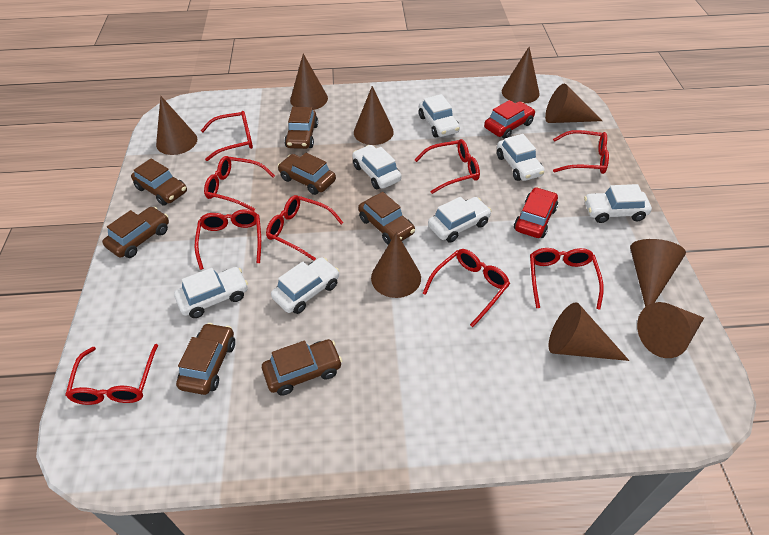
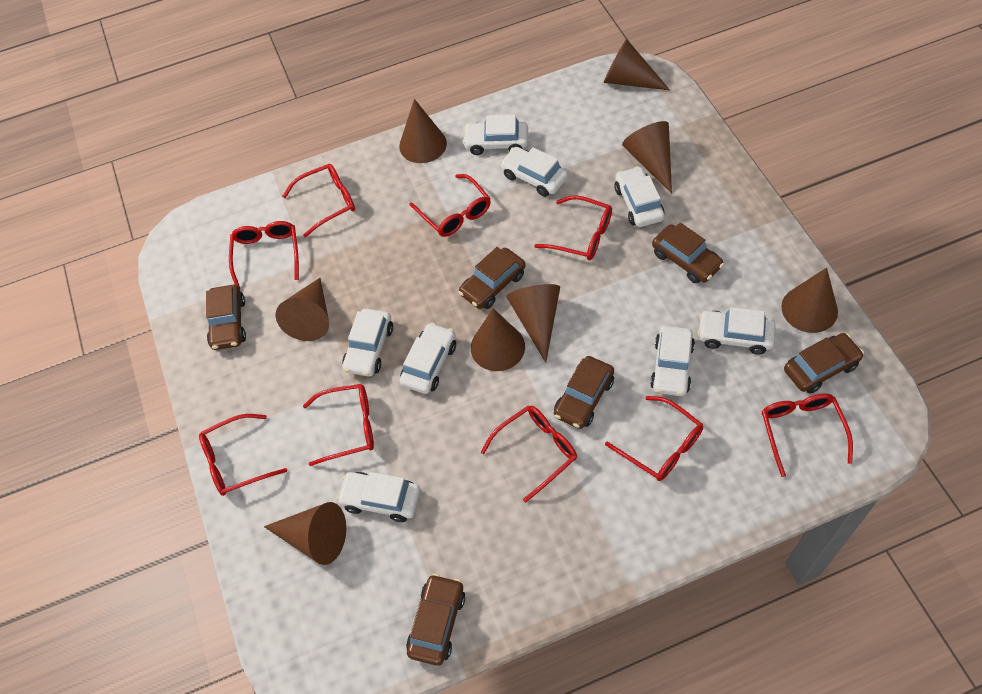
brown car: [102,206,169,258] [131,158,187,206] [176,323,235,395] [262,339,342,396] [278,153,336,195] [284,107,318,149] [358,192,415,245] = 7 -> [206,285,246,350] [406,574,465,666] [459,247,525,309] [554,356,614,429] [652,223,724,283] [784,333,864,393] = 6
brown cone: [156,96,197,155] [290,54,328,110] [354,86,394,145] [371,232,421,298] [502,47,540,104] [545,84,602,123] [548,303,629,361] [630,239,686,307] [637,302,704,358] = 9 -> [264,502,346,565] [275,278,329,341] [399,99,447,163] [471,308,525,371] [506,284,560,363] [604,39,670,90] [622,121,672,194] [781,268,838,333] = 8
red car: [484,100,535,139] [514,187,558,238] = 2 -> none = 0
white car: [174,267,248,318] [271,257,340,314] [352,145,402,189] [419,94,460,137] [428,197,492,243] [497,134,545,181] [584,184,652,223] = 7 -> [336,472,420,522] [342,309,393,377] [400,323,456,394] [462,115,528,155] [500,147,568,197] [614,166,665,227] [650,326,695,396] [697,307,776,355] = 8

